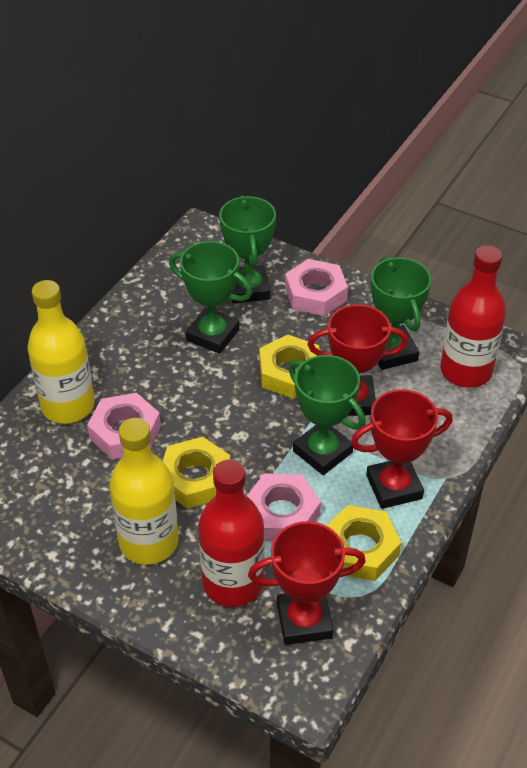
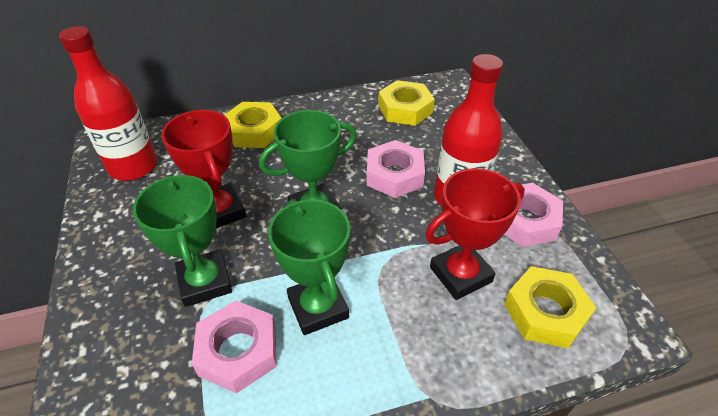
green trophy: [169,241,252,354] [219,195,276,303] [289,355,366,475] [371,257,431,370] = 4 -> [133,174,232,307] [259,110,357,210] [268,199,350,335] = 3
red trophy: [248,521,366,645] [307,304,408,416] [351,389,453,509] = 3 -> [161,110,246,228] [425,168,525,300] = 2
yellow bottle: [27,280,95,424] [110,418,179,565] = 2 -> none = 0

